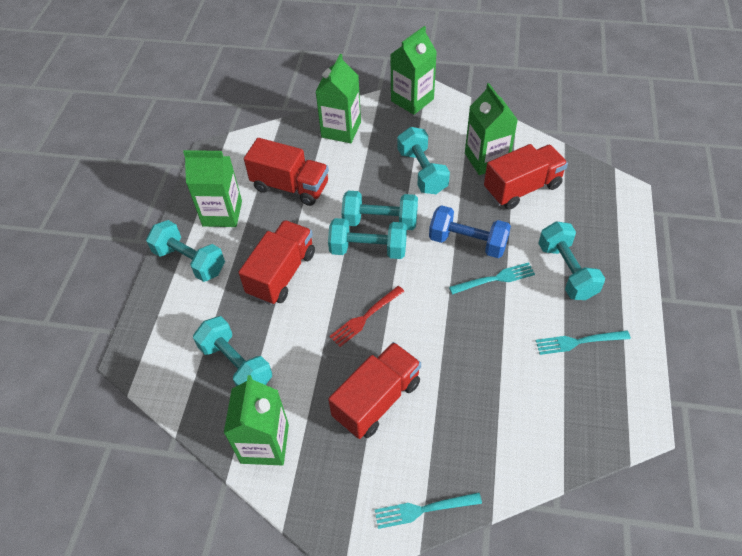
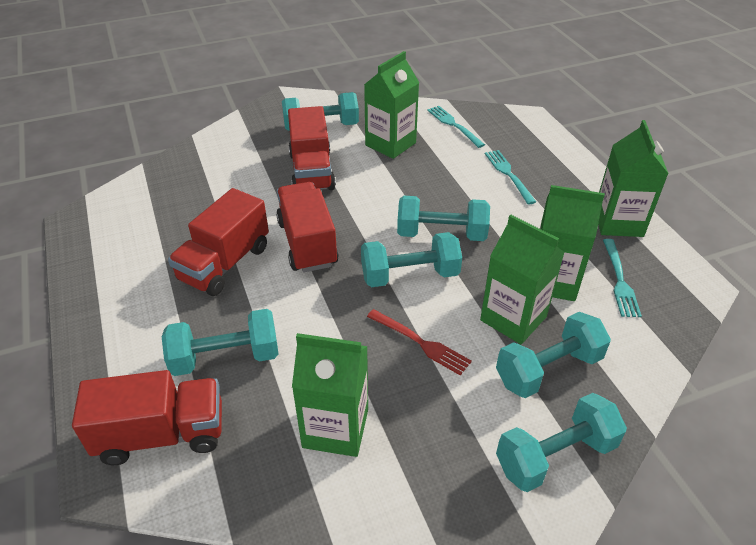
blue dumbbell: [429,205,511,258] = 1 -> none = 0

